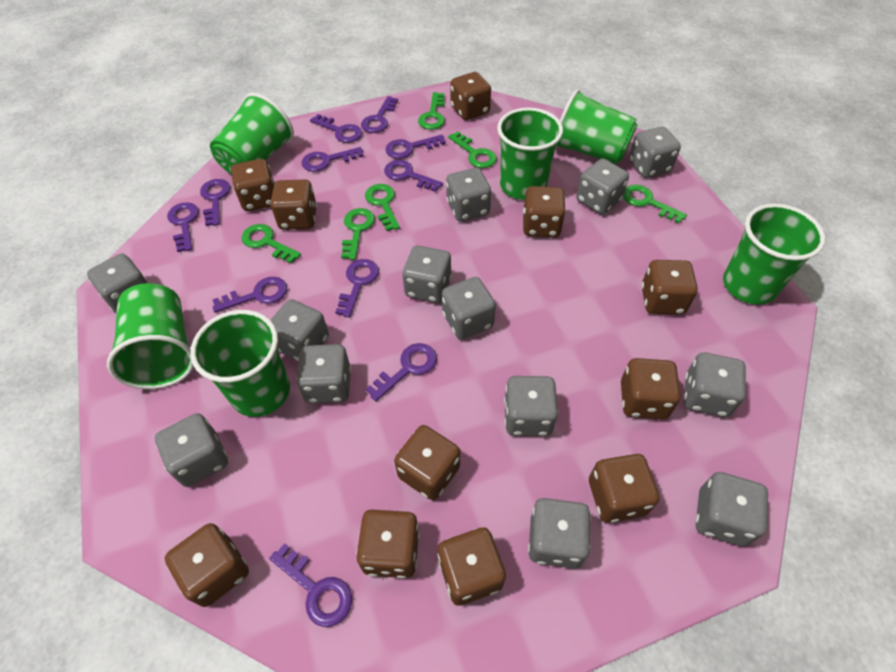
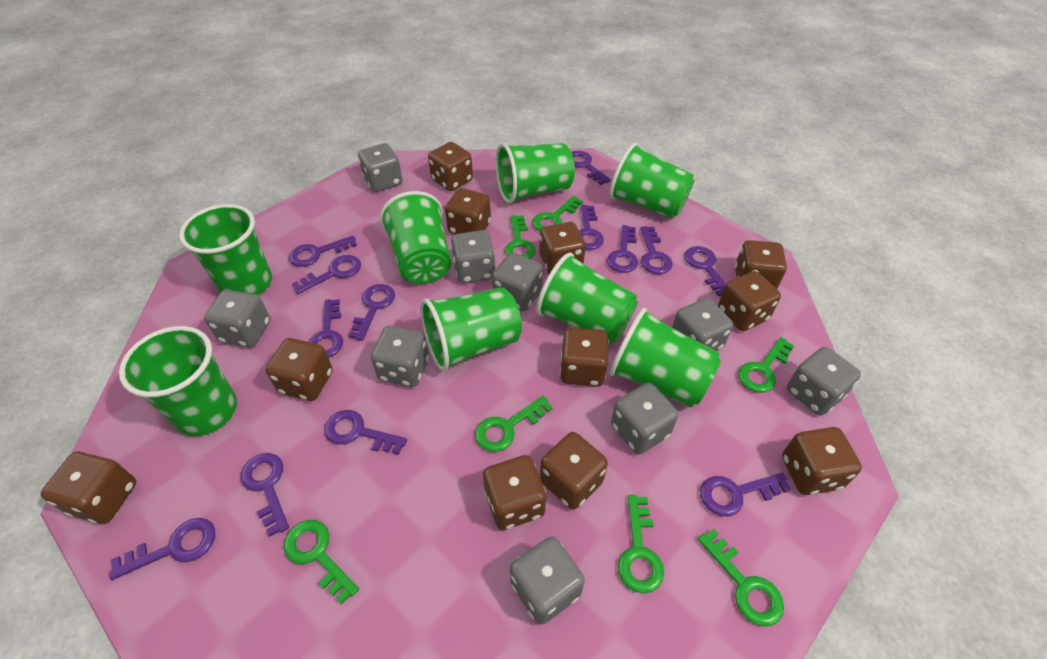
green cup: [107,283,194,389] [190,310,290,417] [210,93,294,174] [497,108,563,200] [556,89,638,165] [723,204,826,305] = 6 -> [119,326,237,436] [179,204,272,295] [380,191,451,284] [420,287,522,371] [496,143,575,203] [536,253,638,345] [609,143,695,219] [609,308,721,407] = 8
green key: [242,224,301,264] [341,208,375,260] [365,184,400,231] [418,92,445,130] [448,131,497,168] [623,185,687,223] = 6 -> [284,520,359,604] [475,396,553,452] [505,215,536,259] [532,196,583,231] [618,495,664,594] [698,529,784,627] [738,337,794,393] = 7
grey dice: [87,253,148,314] [155,413,228,487] [271,299,329,361] [296,344,351,403] [402,245,452,303] [442,277,496,339] [446,168,491,221] [504,376,558,436] [528,498,591,569] [576,159,629,215] [629,127,681,178] [684,352,746,417] [696,472,768,546] = 13 -> [204,290,270,347] [358,143,403,192] [371,326,429,387] [451,230,495,283] [492,253,543,311] [510,536,585,625] [611,383,678,455] [672,298,733,351] [787,347,861,416] = 9
purple key: [167,202,199,252] [200,179,230,226] [212,277,287,313] [269,543,352,627] [302,147,364,172] [310,114,362,143] [335,259,379,318] [361,96,398,133] [366,343,437,401] [384,160,443,192] [385,135,446,159] = 11 -> [109,518,215,580] [241,453,289,537] [289,235,357,267] [292,255,361,294] [309,299,343,358] [324,410,407,455] [348,284,395,341] [571,151,611,185] [579,205,604,250] [607,225,638,273] [640,226,673,274] [684,246,726,296] [700,473,791,516] = 13

